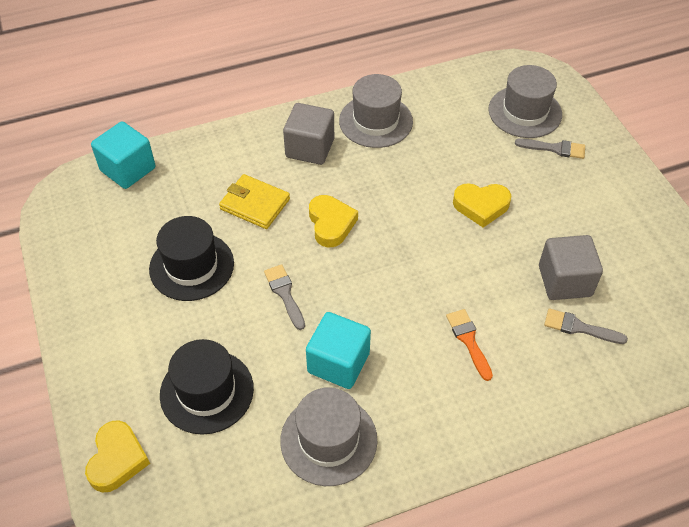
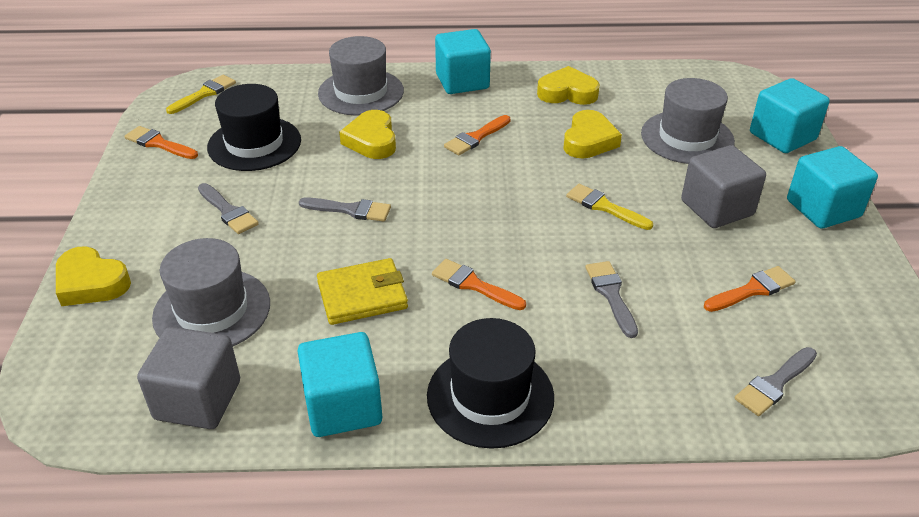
grey brush: [264,264,305,330] [515,139,585,159] [544,308,628,344] = 3 -> [198,183,259,234] [299,197,391,221] [585,261,638,338] [735,347,817,416] = 4
orange brush: [446,309,493,381] = 1 -> [124,126,198,159] [432,259,526,310] [444,115,510,155] [704,266,796,312] = 4
turquoise cube: [91,121,155,189] [306,312,371,389] = 2 -> [298,332,382,437] [435,29,491,94] [750,78,830,153] [787,146,878,229] = 4
yellow brush: none = 0 -> [166,75,236,114] [566,184,653,230] = 2
yellow heart: [85,420,150,493] [309,195,358,247] [453,183,511,228] = 3 -> [56,246,131,306] [339,110,396,159] [537,66,600,105] [564,110,622,159] = 4

